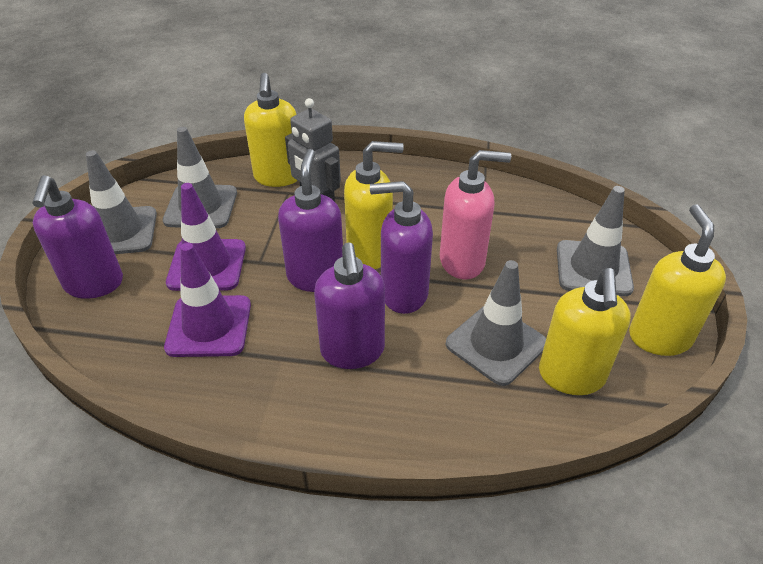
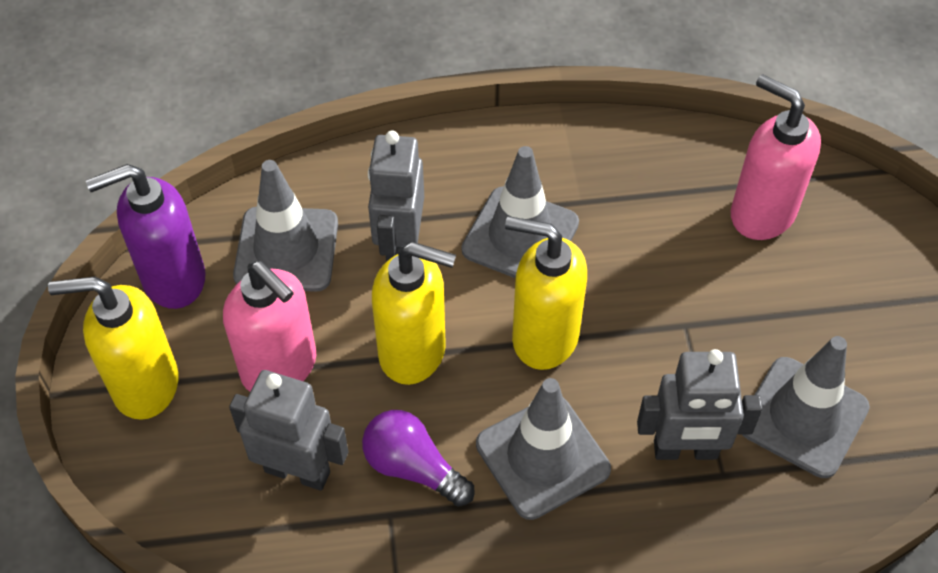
grey robot: [285,98,341,202] = 1 -> [229,370,348,491] [368,131,424,262] [637,349,762,460] = 3
pink soap dispenser: [440,150,511,279] = 1 -> [223,261,316,391] [731,74,821,240] = 2
purple light bulb: none = 0 -> [362,410,475,507] = 1
purple soap dispenser: [32,175,123,299] [278,149,343,292] [314,243,385,369] [370,181,433,314] = 4 -> [86,164,205,309] = 1
purple traffic cone: [164,243,251,357] [166,183,246,291] = 2 -> none = 0
yellow soap dispenser: [244,73,298,187] [344,141,404,269] [539,268,631,395] [629,204,726,356] = 4 -> [48,276,178,420] [372,242,456,385] [505,216,587,370] = 3

